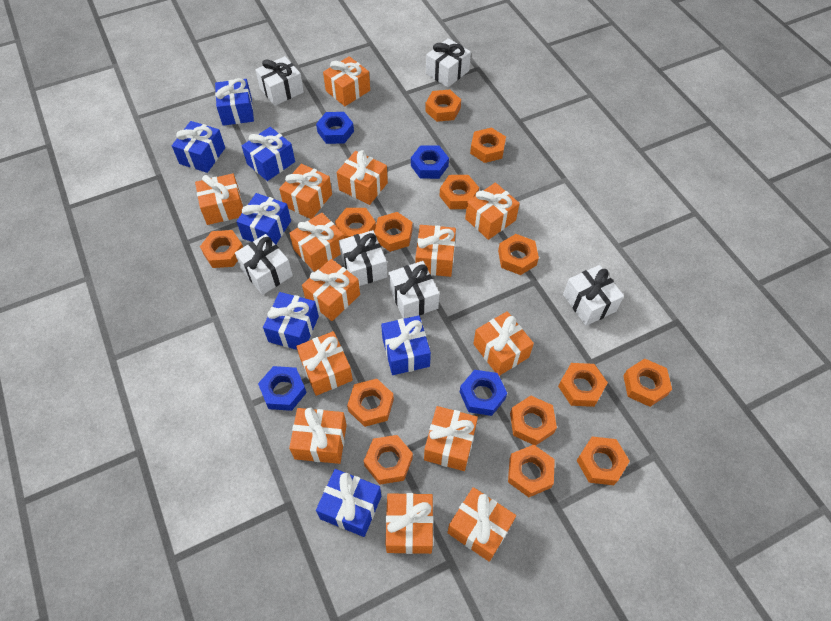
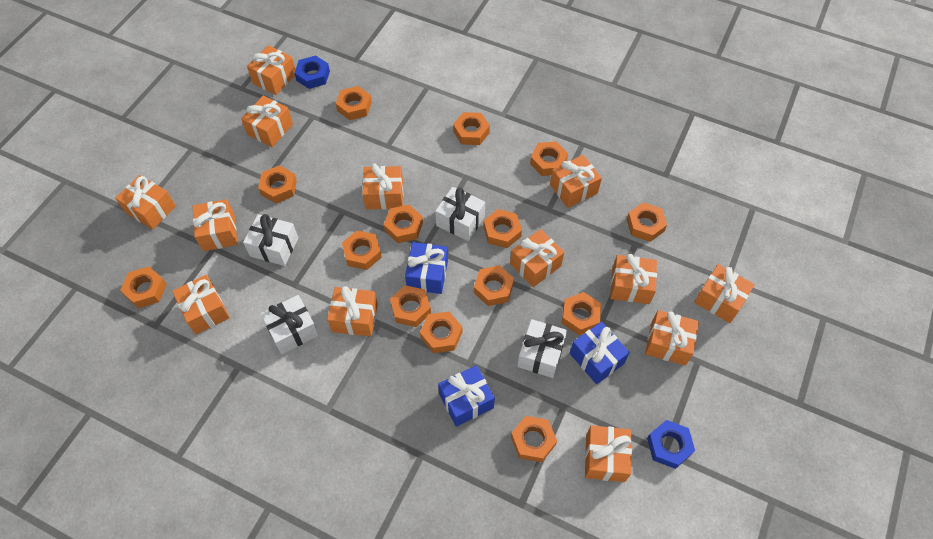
blue gift: [172,121,225,173] [215,78,254,126] [236,193,291,245] [242,127,295,181] [263,292,319,350] [316,469,381,537] [381,315,431,375] = 7 -> [405,242,448,294] [438,365,495,427] [570,322,630,384] = 3
blue nut: [258,366,307,411] [316,112,354,144] [411,145,449,179] [460,370,507,416] = 4 -> [294,55,330,89] [647,420,695,469] = 2
orange gift: [195,173,243,225] [279,164,332,219] [289,213,344,272] [289,408,347,464] [296,331,353,396] [302,259,360,321] [323,56,370,106] [337,150,388,205] [385,493,433,554] [415,225,456,277] [424,406,478,471] [447,487,516,562] [465,183,520,240] [473,311,534,376] = 14 -> [115,175,176,230] [172,275,230,334] [192,199,237,251] [241,96,293,147] [247,45,295,95] [327,286,378,336] [363,164,403,210] [510,229,565,287] [550,155,602,208] [585,425,632,482] [610,254,657,304] [645,310,699,366] [694,264,755,323] = 13
white gift: [235,234,293,295] [255,56,304,106] [339,230,387,286] [389,261,439,319] [426,38,471,87] [563,265,624,326] = 6 -> [243,214,298,266] [261,295,319,354] [435,187,485,241] [517,319,567,378] = 4

